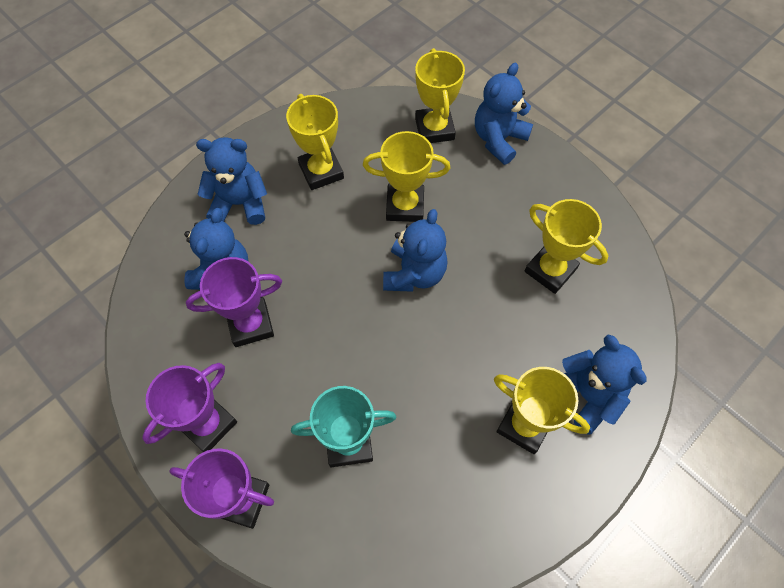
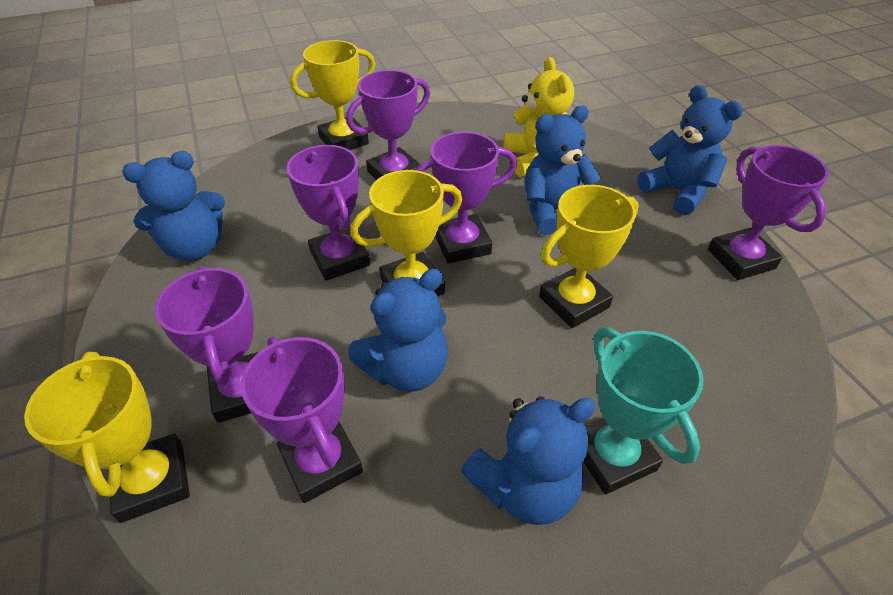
purple trophy: [142,363,237,452] [169,448,274,529] [186,257,282,347] = 3 -> [155,266,259,423] [241,336,363,503] [287,145,370,281] [346,70,430,180] [415,132,517,264] [708,145,829,280] = 6
yellow teddy bear: none = 0 -> [504,57,574,177] = 1
yellow trophy: [286,94,344,190] [363,131,450,222] [415,48,465,143] [494,367,590,454] [525,199,608,294] = 5 -> [24,352,190,523] [290,40,375,150] [350,170,462,296] [539,185,639,328] = 4

